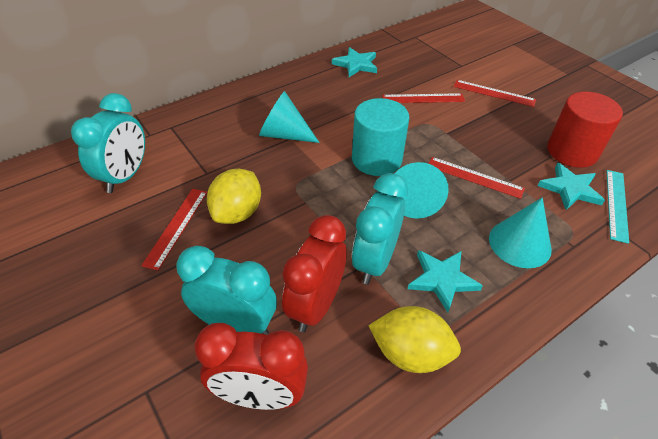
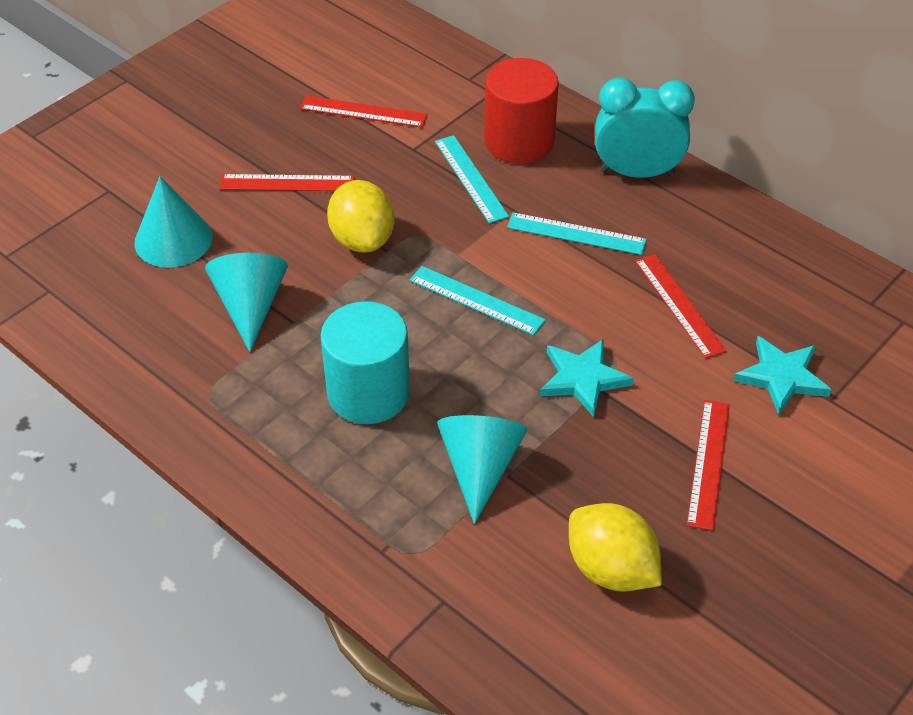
red clock: [194,323,308,410] [282,215,347,332] = 2 -> none = 0
turquoise clock: [71,93,145,193] [176,246,277,335] [352,173,408,284] = 3 -> [595,77,695,178] = 1
turquoise ruler: [607,170,629,244] = 1 -> [410,266,545,335] [435,135,509,223] [507,212,647,255] = 3
turquoise star: [332,47,377,77] [408,250,483,312] [538,162,605,210] = 3 -> [540,339,634,417] [733,336,832,415] = 2

